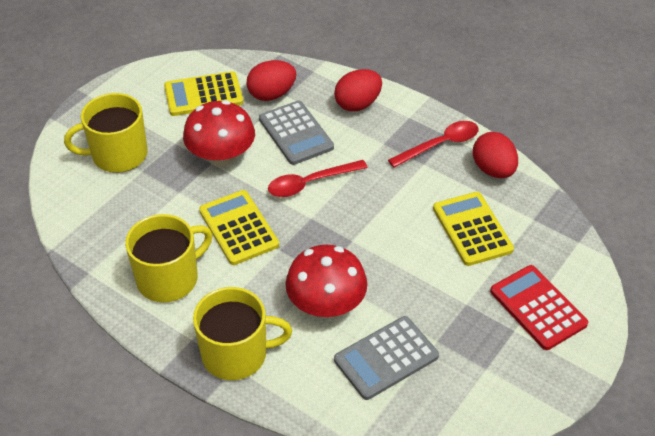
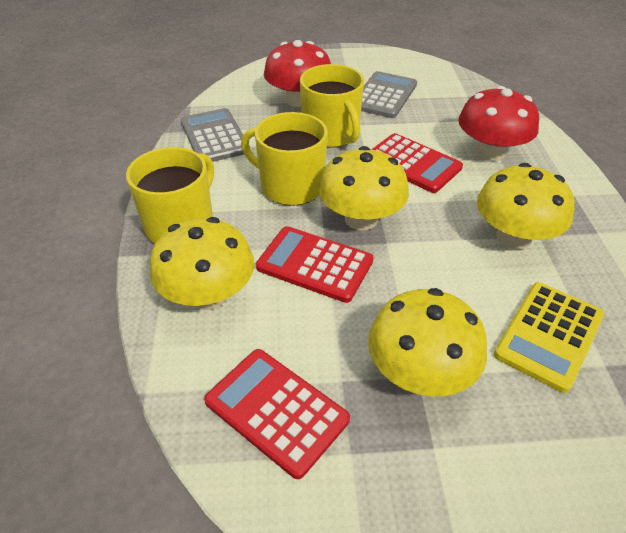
red calculator: [490,265,588,350] = 1 -> [204,349,350,479] [256,226,374,303] [371,133,463,193] = 3
red egg: [247,60,296,101] [334,69,382,111] [473,132,518,178] = 3 -> none = 0
red spoon: [268,160,368,197] [388,121,479,168] = 2 -> none = 0
yellow calculator: [164,71,243,116] [199,190,279,265] [433,192,514,266] = 3 -> [494,282,604,393] = 1
yellow mushroom: none = 0 -> [150,217,254,310] [319,146,409,230] [368,288,487,396] [477,163,574,249] = 4

